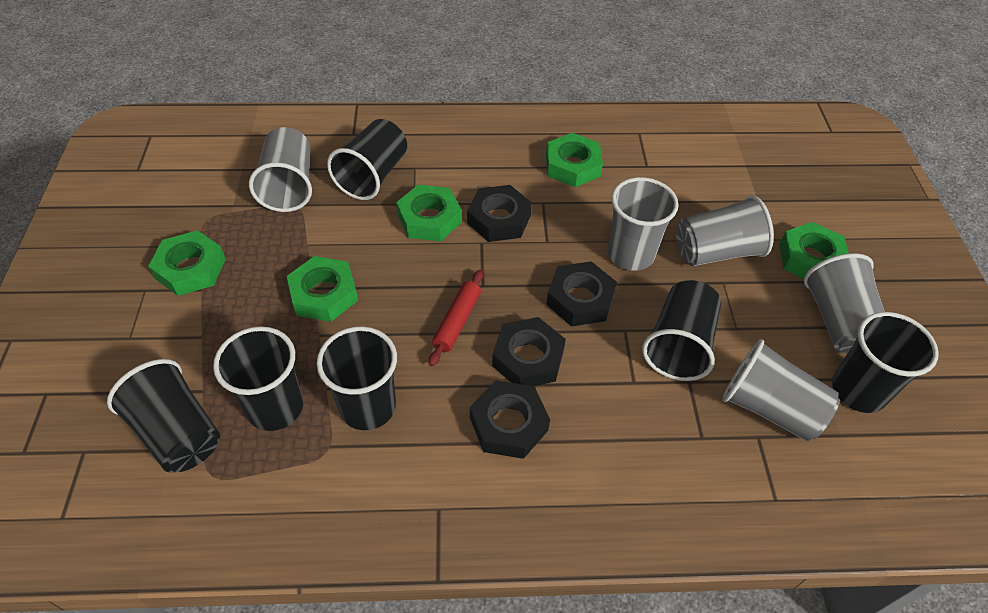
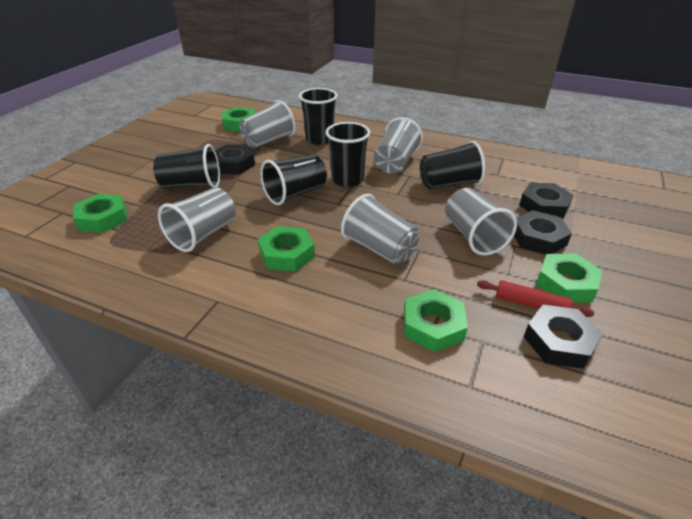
black cup: [107,359,220,473] [213,326,303,431] [317,326,397,430] [327,119,407,200] [642,280,721,381] [832,312,939,413] = 6 -> [153,144,220,188] [260,154,327,205] [299,88,338,145] [325,122,370,187] [420,141,485,189] = 5

